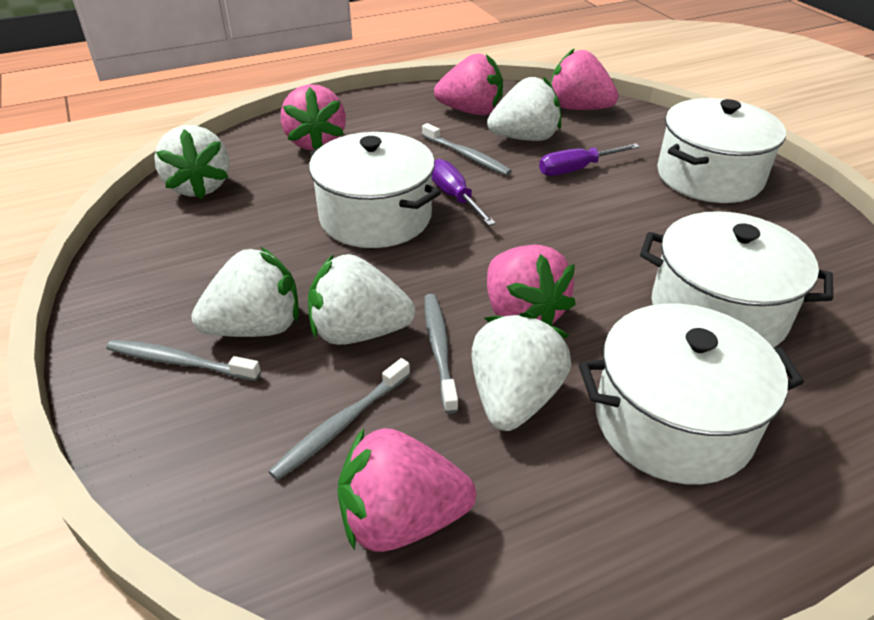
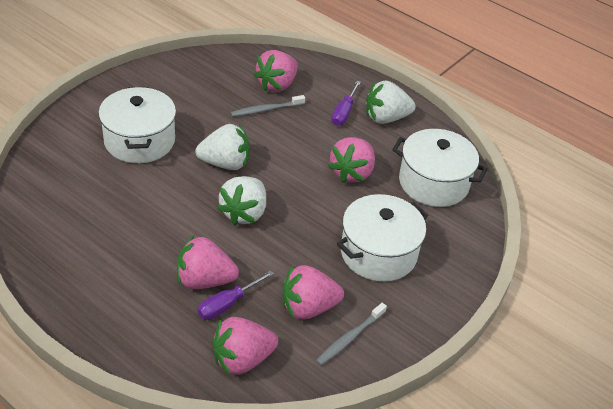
grey toothbrush: [107,340,261,381] [268,358,410,481] [422,123,512,176] [424,294,458,414] = 4 -> [231,95,305,117] [316,303,387,366] = 2
white pot: [309,132,441,248] [579,304,804,484] [640,211,833,348] [657,98,786,203] = 4 -> [98,87,176,163] [337,194,428,282] [392,129,487,207] = 3
white strawberry: [154,125,229,199] [191,247,299,337] [308,254,415,345] [472,312,571,431] [487,76,561,141] = 5 -> [195,124,250,170] [217,176,266,226] [366,80,416,124] = 3

